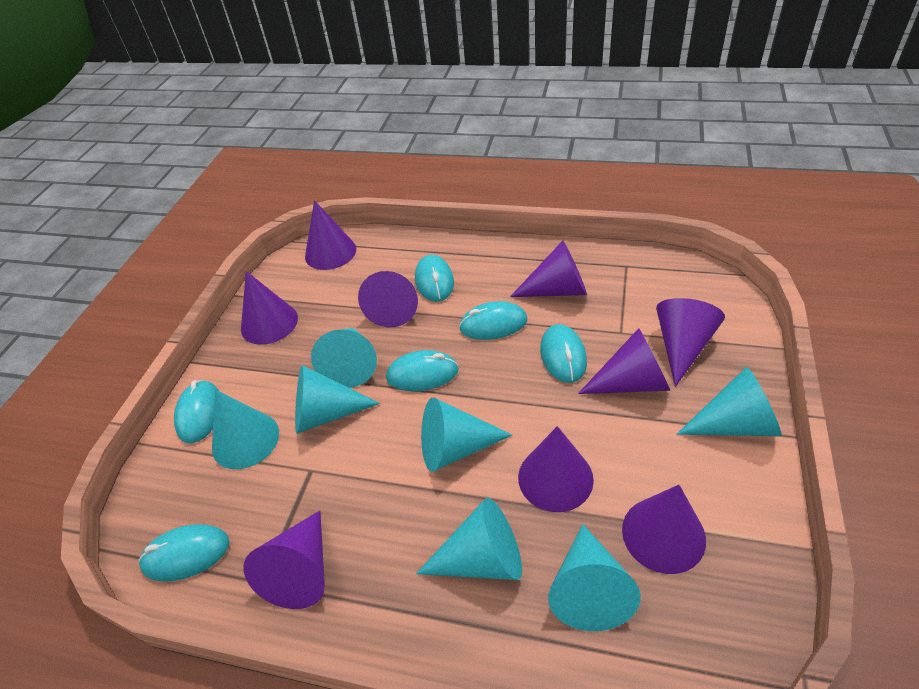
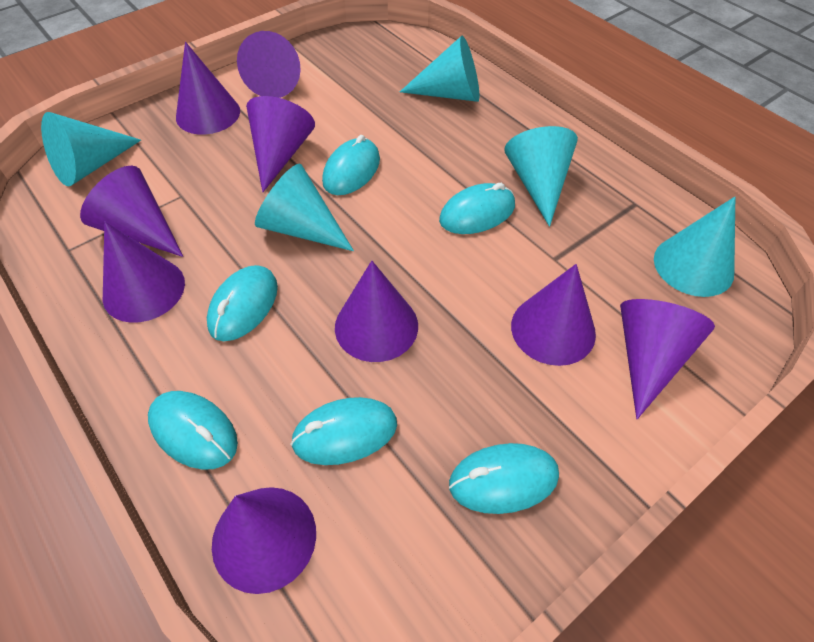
turquoise cone: [212,390,279,469] [295,365,380,434] [311,328,377,388] [416,498,522,580] [421,398,512,472] [548,524,641,631] [677,367,781,436] = 7 -> [41,112,141,186] [255,163,354,251] [400,36,479,102] [504,126,578,227] [654,197,735,297] = 5

